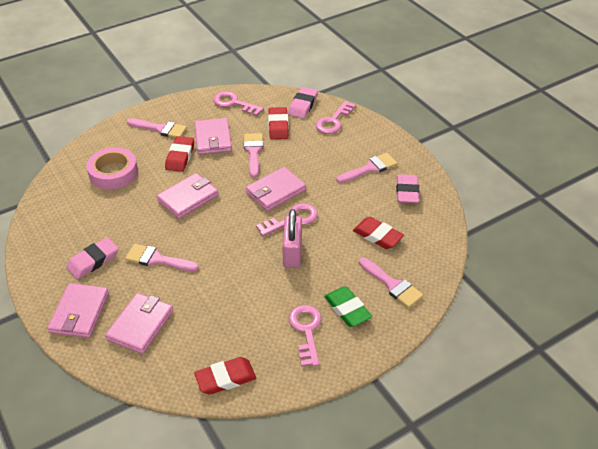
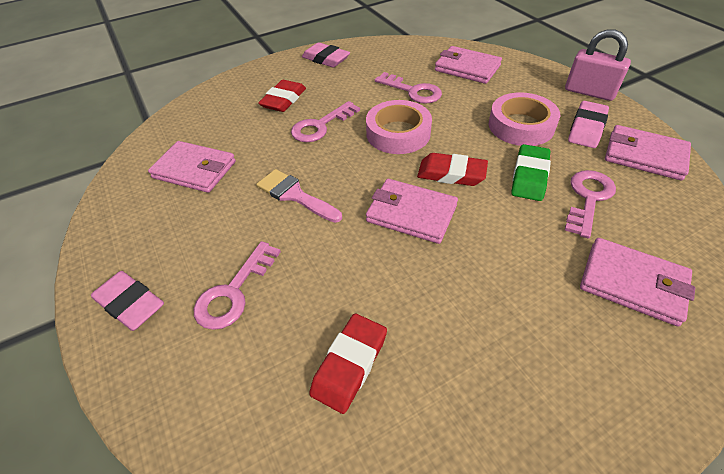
pink brush: [125,244,199,271] [127,118,187,138] [244,133,263,178] [337,153,397,183] [359,257,423,308] = 5 -> [256,169,342,223] = 1
pink tape: [86,147,138,190] = 1 -> [366,100,432,154] [489,92,560,146] = 2
red eraser: [165,136,194,172] [194,357,256,395] [268,107,289,139] [353,217,404,249] = 4 -> [258,80,306,112] [309,313,387,414] [417,153,488,186] = 3

